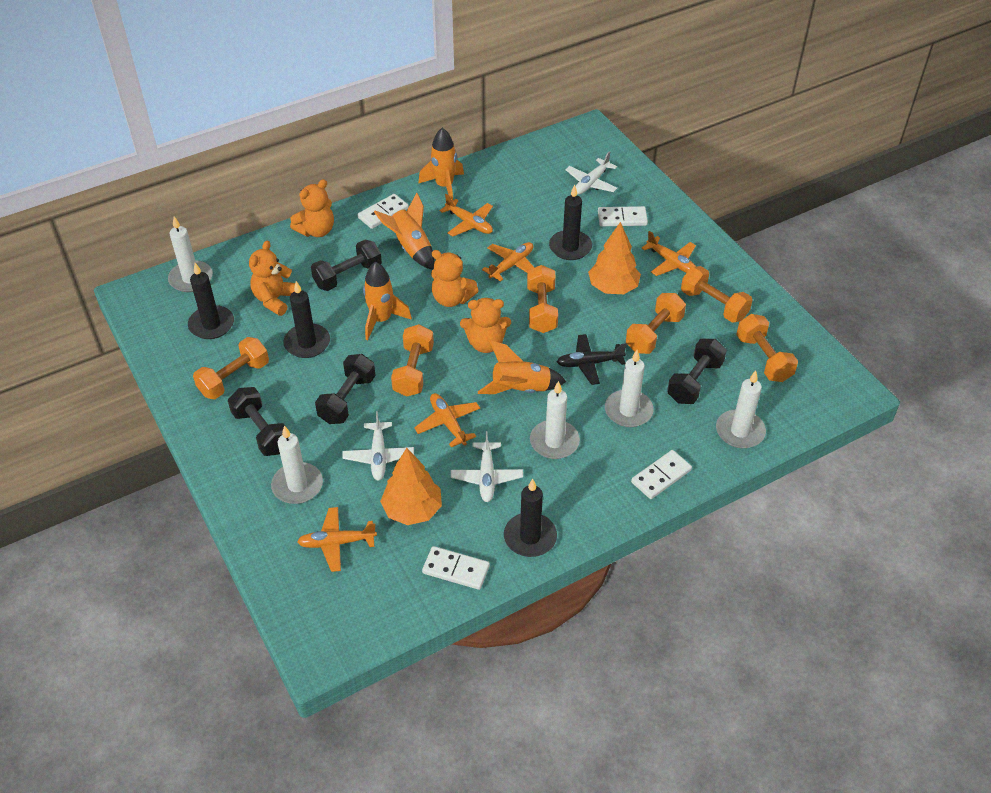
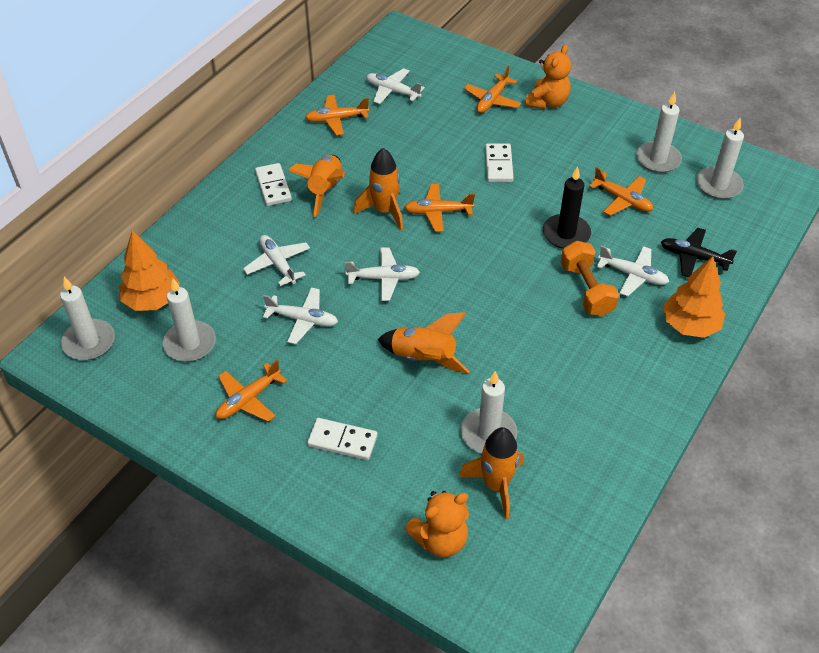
black candle: [188,263,234,339] [283,281,330,358] [504,479,557,557] [549,185,592,260] = 4 -> [543,166,591,249] = 1
black dumbbell: [228,387,287,456] [311,240,382,291] [315,354,376,424] [667,339,727,404] = 4 -> none = 0
orange dumbbell: [193,337,269,399] [391,324,434,397] [527,265,558,333] [626,293,686,354] [681,266,752,323] [736,314,798,382] = 6 -> [561,241,619,316] = 1
orange teddy bear: [249,241,295,316] [290,179,334,237] [431,250,479,307] [460,298,511,353] = 4 -> [405,491,469,557] [525,45,571,109] = 2
white domino: [357,194,409,229] [422,546,490,590] [598,206,648,226] [631,450,692,499] = 4 -> [255,163,292,206] [307,418,378,460] [485,143,514,182] = 3
white plane: [342,411,414,481] [451,431,523,502] [565,151,618,195] = 3 -> [243,235,310,286] [263,288,338,344] [345,247,420,301] [366,68,425,104] [596,245,669,296] = 5

